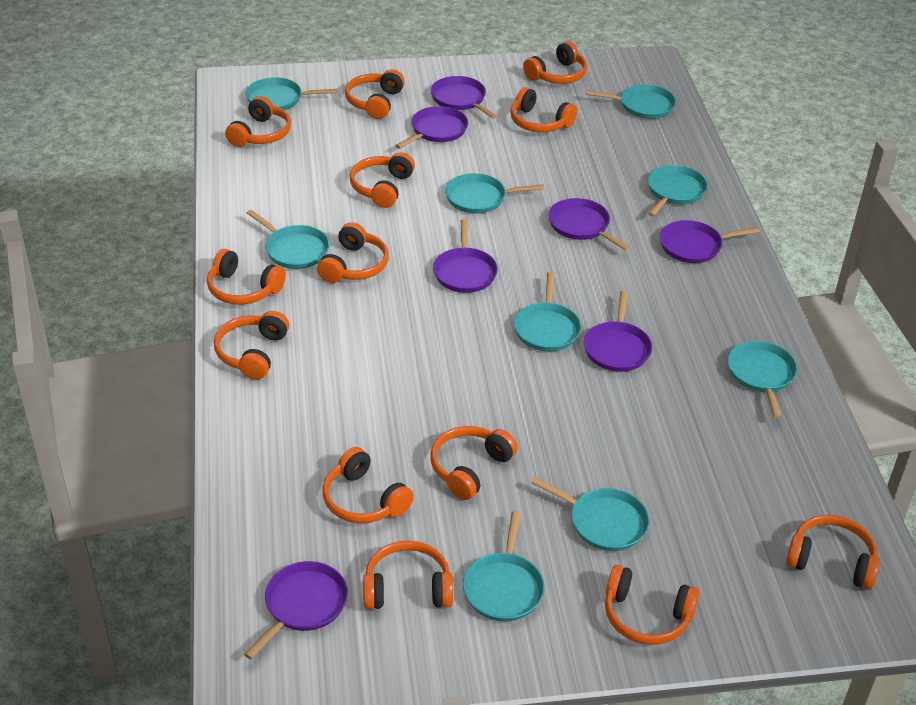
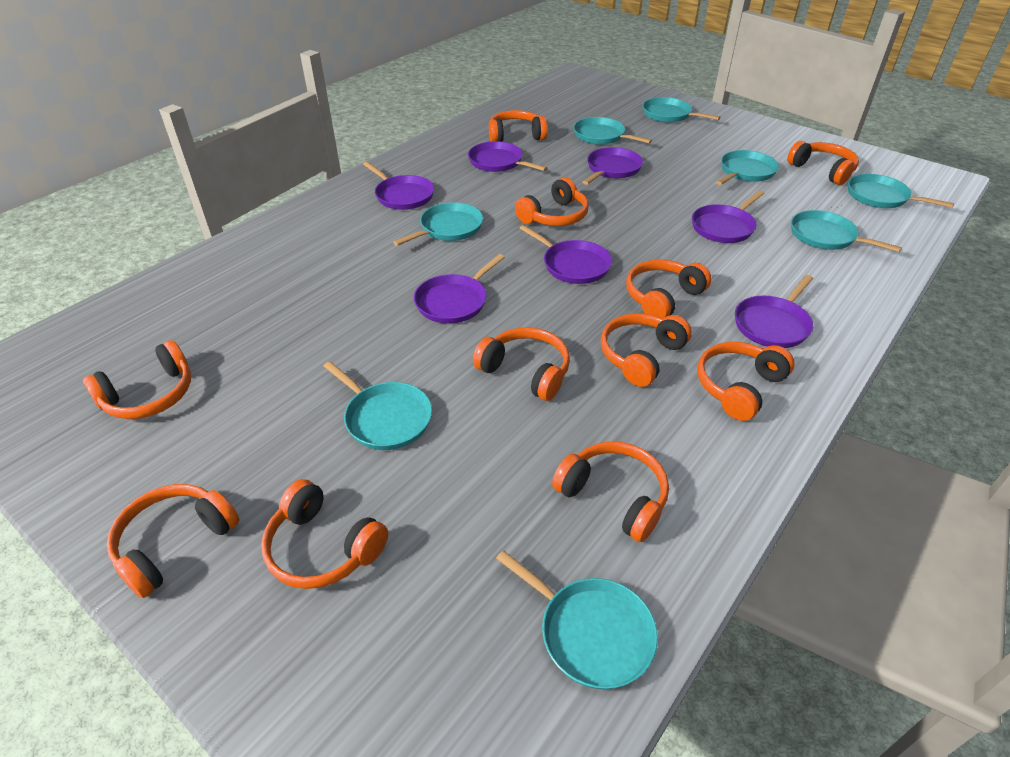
orange headphones: [207,249,286,305] [214,311,289,379] [225,96,291,147] [317,222,389,283] [322,447,414,523] [345,69,405,119] [350,152,415,208] [363,540,453,609] [431,426,518,500] [510,87,577,132] [523,41,587,84] [605,565,699,645] [786,515,880,590] = 13 -> [83,340,191,419] [107,484,239,598] [261,479,388,589] [473,327,570,401] [489,110,547,142] [515,177,589,226] [552,441,669,542] [601,313,692,387] [626,259,712,319] [697,342,794,421] [787,141,859,185] = 11
turquoise pan: [246,77,337,110] [247,210,329,269] [445,173,544,214] [463,511,545,622] [514,272,581,351] [531,477,649,551] [586,84,676,119] [648,165,708,216] [728,341,798,419] = 9 -> [324,361,432,450] [393,202,483,246] [496,550,658,689] [573,117,652,145] [642,97,720,123] [716,150,779,185] [791,210,902,252] [848,174,954,208] = 8

